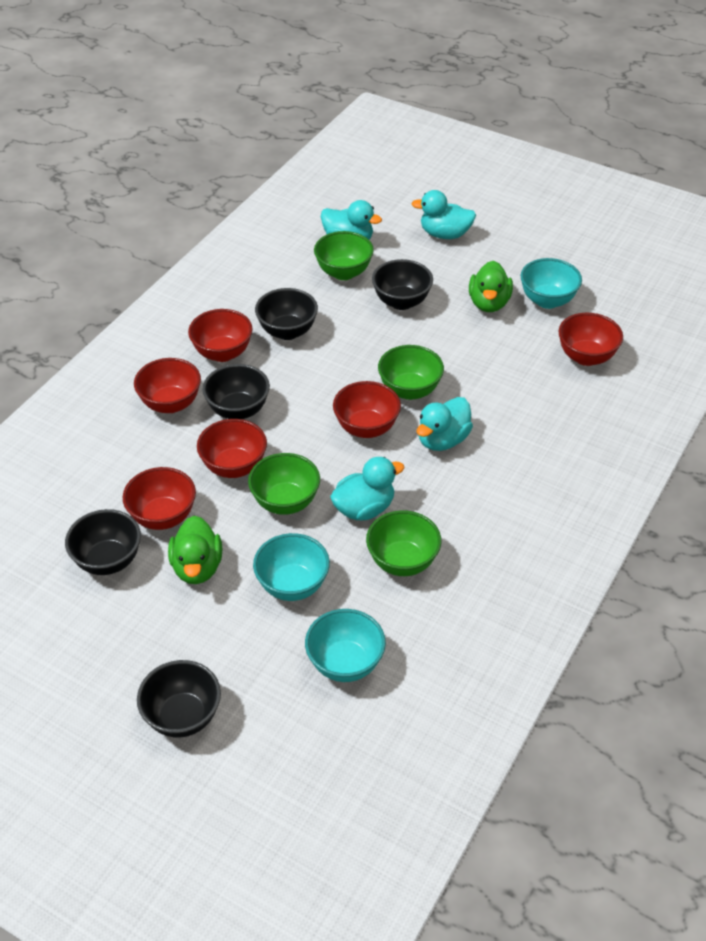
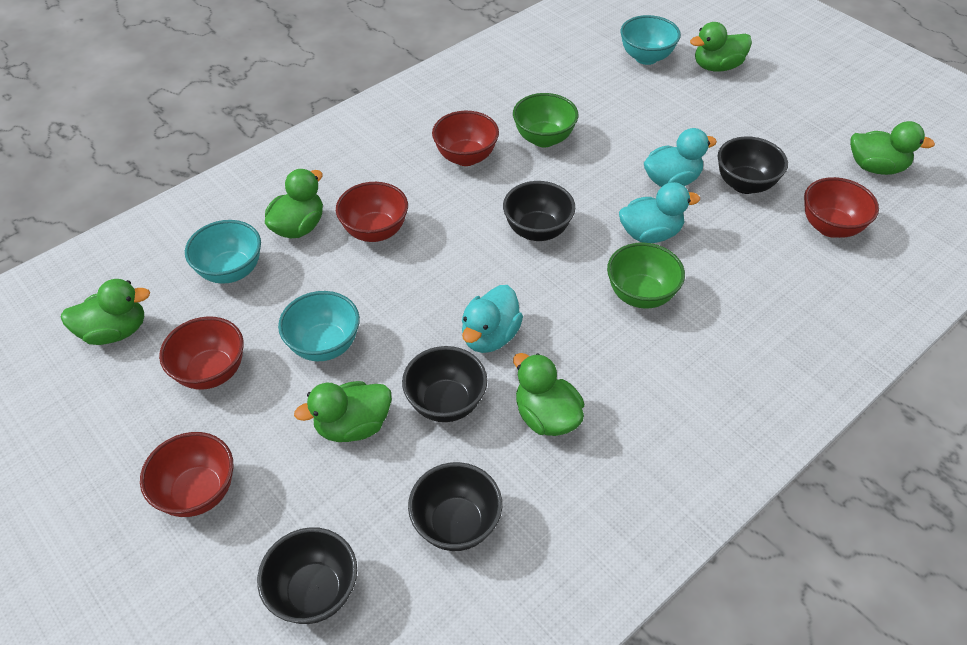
green bowl: [248,453,320,515] [314,231,374,280] [366,510,441,576] [378,345,444,400] = 4 -> [513,93,578,147] [607,242,685,309] = 2
green duck: [168,516,222,584] [469,261,513,312] = 2 -> [61,279,150,345] [265,169,323,238] [294,381,392,442] [513,353,584,436] [690,22,752,72] [850,121,935,175] = 6
red bowl: [123,467,196,530] [134,358,201,413] [188,309,253,362] [197,419,267,478] [333,381,401,438] [559,313,623,366] = 6 -> [140,432,233,517] [159,317,244,390] [336,182,408,242] [432,111,499,166] [804,177,879,238] = 5
turquoise duck: [321,200,382,239] [330,457,405,520] [411,190,476,239] [417,397,473,451] = 4 -> [462,285,523,353] [619,182,700,243] [644,128,717,187] = 3

